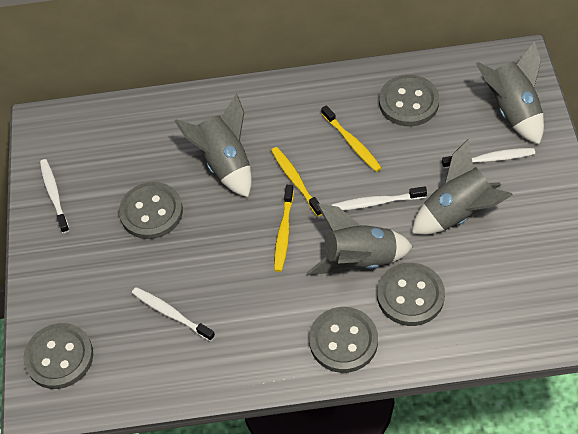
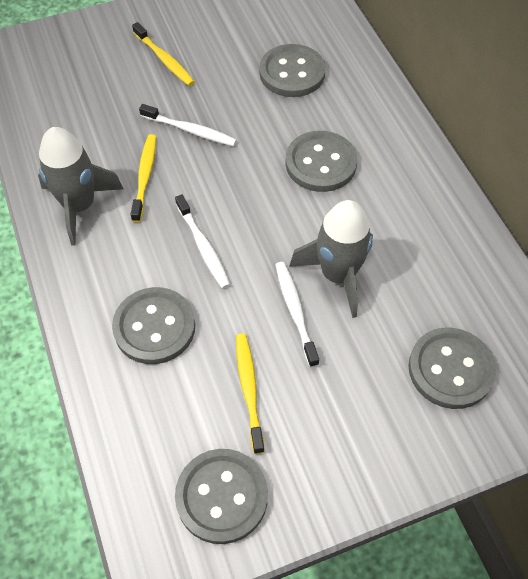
grey rocket: [175,93,252,197] [307,204,413,275] [412,139,513,235] [476,41,544,145] = 4 -> [38,127,123,245] [289,200,373,318] = 2
white toothbrush: [40,159,70,233] [132,287,215,341] [332,186,427,210] [442,148,535,169] = 4 -> [139,104,237,146] [175,194,230,289] [275,262,319,367] = 3

